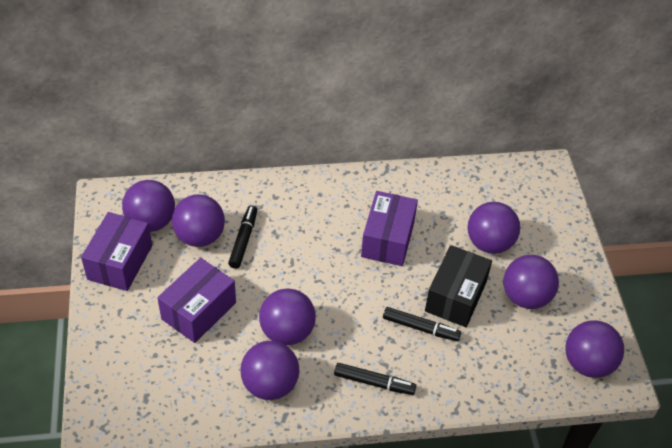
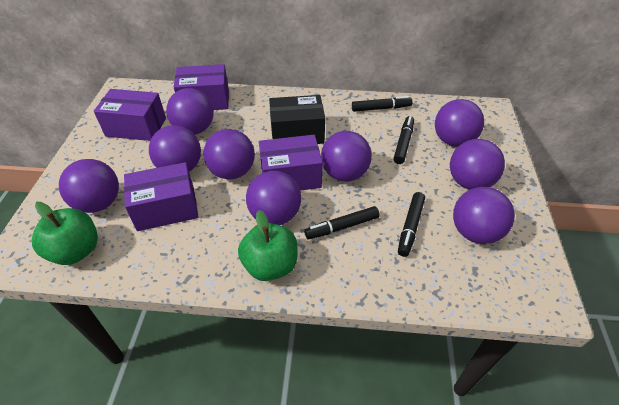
black marker: [228,205,257,269] [334,363,416,395] [383,307,461,341] = 3 -> [304,206,380,239] [352,96,413,112] [393,116,414,164] [398,192,425,257] = 4
green apple: none = 0 -> [32,202,98,265] [238,210,298,281] = 2
purple ball: [122,180,175,232] [172,194,225,247] [240,341,299,400] [259,288,316,345] [467,202,520,254] [503,255,559,309] [565,320,624,378] = 7 -> [59,159,119,213] [149,125,201,172] [166,88,214,135] [203,129,255,180] [246,171,301,225] [321,131,372,182] [435,99,484,147] [450,139,505,190] [453,187,515,244] = 9
purple box: [81,212,152,291] [157,258,236,343] [361,191,418,266] = 3 -> [94,89,166,141] [124,162,199,231] [174,64,229,110] [259,135,323,191] = 4

